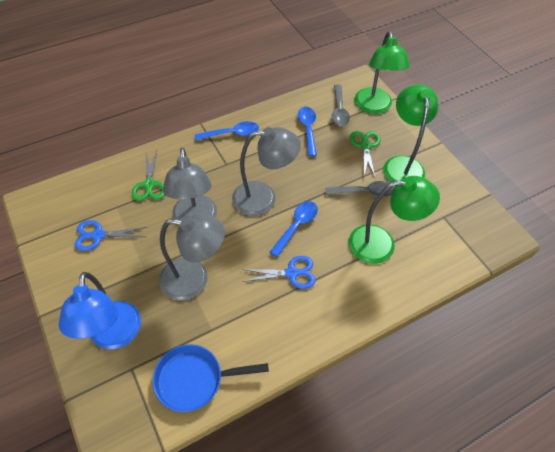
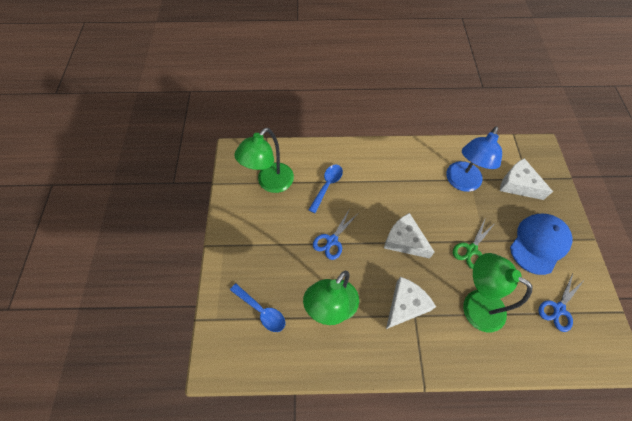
blue cap: none = 0 -> [510,214,572,275] = 1
blue pan: [153,344,269,412] = 1 -> none = 0
blue spoon: [195,121,259,140] [270,201,318,257] [298,107,317,156] = 3 -> [230,283,285,332] [309,165,343,213] = 2
green scissors: [132,151,165,201] [350,131,381,177] = 2 -> [453,217,495,269] = 1
grey lamp: [159,214,225,300] [163,148,217,226] [232,127,301,216] = 3 -> none = 0
grey spoon: [325,181,394,197] [331,84,350,126] = 2 -> none = 0
white cheese: none = 0 -> [384,213,435,259] [386,277,436,329] [500,158,553,200] = 3

